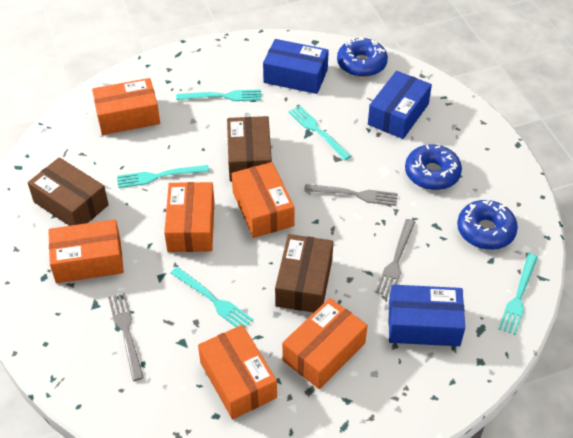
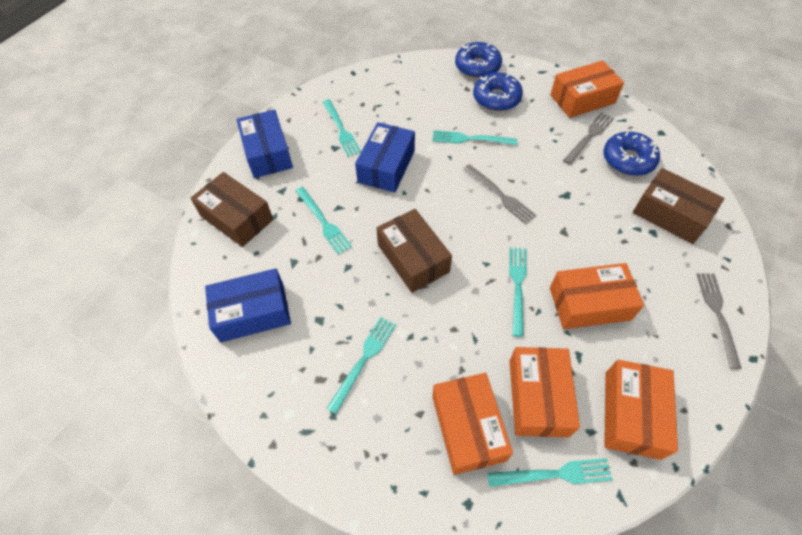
orange box: [48,219,124,283] [92,78,160,135] [164,182,214,252] [198,325,277,419] [232,162,295,238] [282,298,368,389] = 6 -> [432,373,513,475] [510,347,580,437] [550,60,624,118] [550,263,644,329] [604,360,678,460] = 5
turquoise fork: [117,165,209,188] [171,267,253,327] [176,89,261,101] [288,106,351,160] [499,253,538,335] = 5 -> [296,187,352,255] [323,99,361,157] [326,317,396,414] [432,130,517,145] [487,458,613,487] [509,247,527,337] = 6

